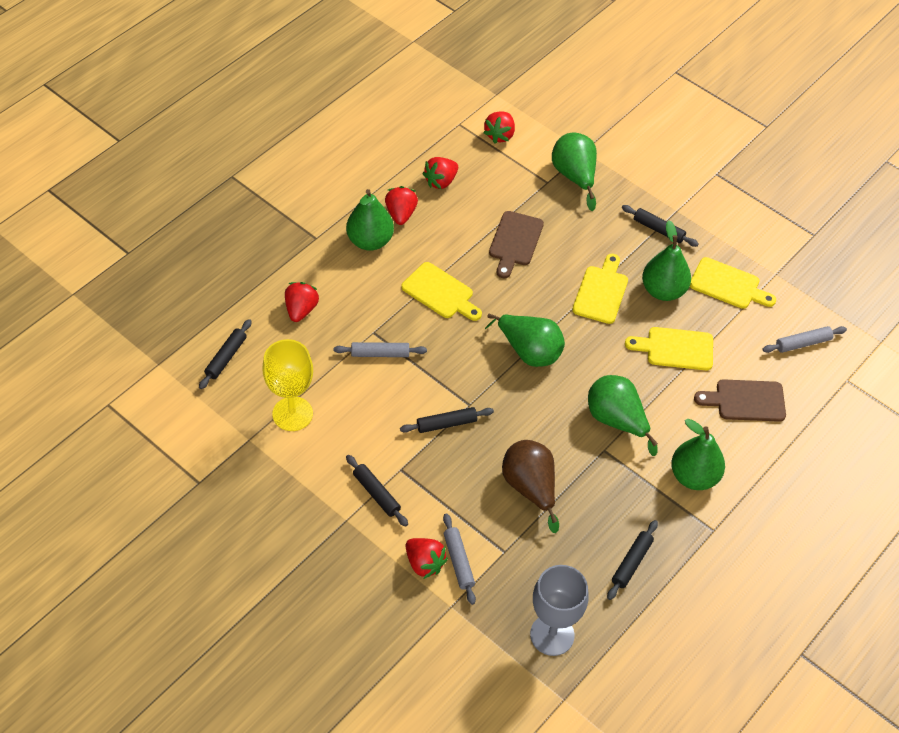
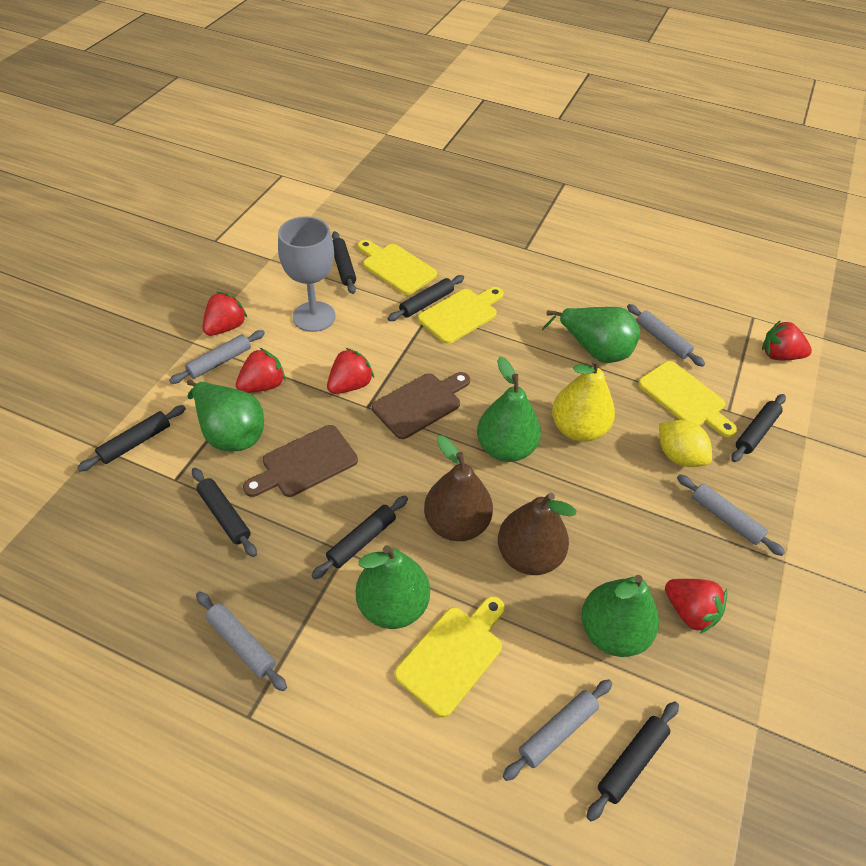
black rolling pin: [199,319,252,389] [346,455,408,527] [400,407,494,433] [607,520,658,600] [622,205,699,247] = 5 -> [77,405,186,472] [192,468,257,557] [311,496,408,580] [332,231,356,294] [388,275,464,321] [587,701,679,821] [731,394,786,462] = 7
brown pear: [502,440,559,533] = 1 -> [424,436,493,541] [498,493,576,575] = 2
green pear: [346,189,394,251] [485,314,565,367] [552,132,597,211] [588,375,658,456] [642,221,691,301] [671,419,725,490] = 6 -> [187,379,264,452] [356,545,430,629] [477,356,541,462] [542,307,640,363] [581,575,659,657] = 5
grey rolling pin: [334,342,427,357] [443,513,476,605] [762,326,847,353] = 3 -> [169,330,265,384] [196,591,287,691] [503,679,612,781] [627,304,705,367] [677,474,785,556] = 5
yellow goblet: [263,339,313,431] = 1 -> none = 0
yellow lemon: none = 0 -> [659,420,712,467] = 1
yellow pear: none = 0 -> [552,359,615,442] = 1

